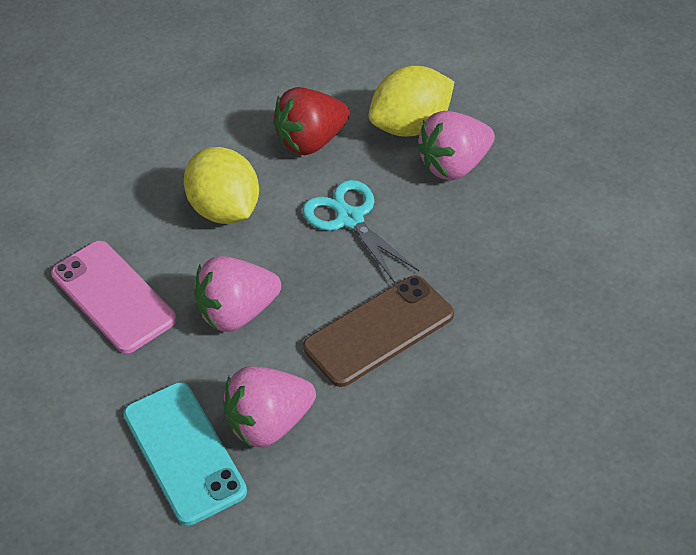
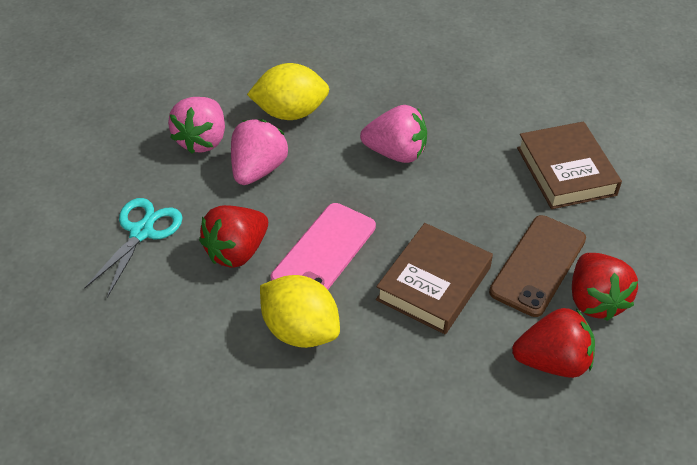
brown book: none = 0 -> [376,223,493,334] [517,121,622,209] = 2
red strawberry: [273,87,350,155] = 1 -> [199,205,268,268] [512,308,595,378] [572,253,638,321] = 3
turquoise phone: [123,382,247,525] = 1 -> none = 0

